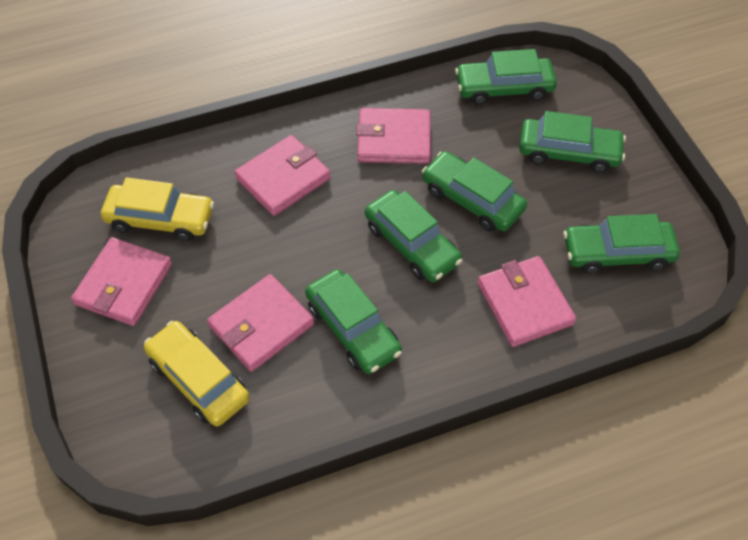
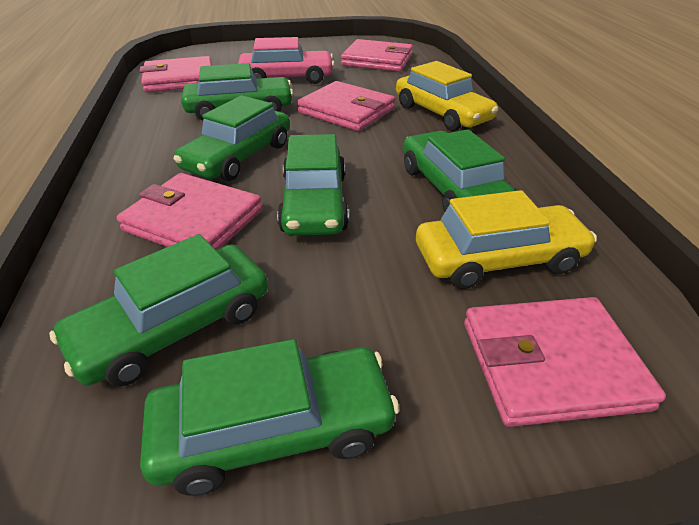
pink car: none = 0 -> [238,37,335,84] = 1

